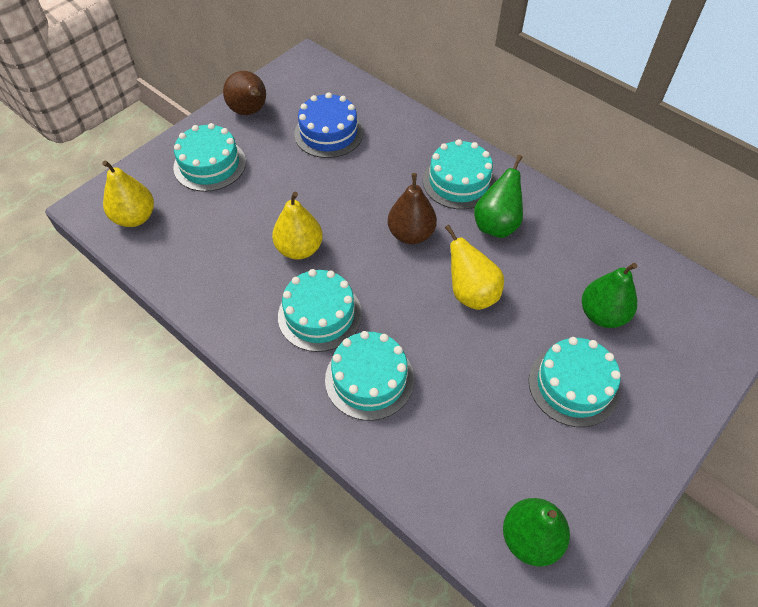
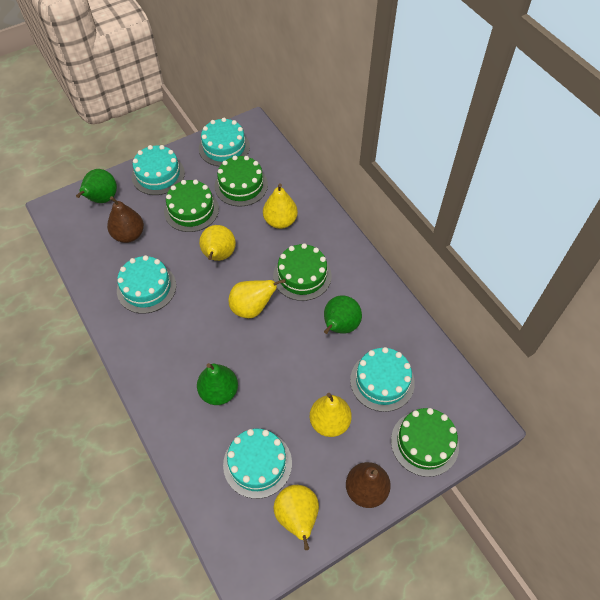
blue cake: [294,92,363,158] = 1 -> none = 0
green cake: none = 0 -> [164,180,219,232] [215,156,268,207] [273,243,332,301] [391,408,459,477] = 4
yellow pear: [102,161,154,227] [272,192,323,260] [445,225,504,310] = 3 -> [199,225,236,261] [228,279,286,318] [263,183,298,229] [274,485,319,550] [310,393,352,437] = 5

